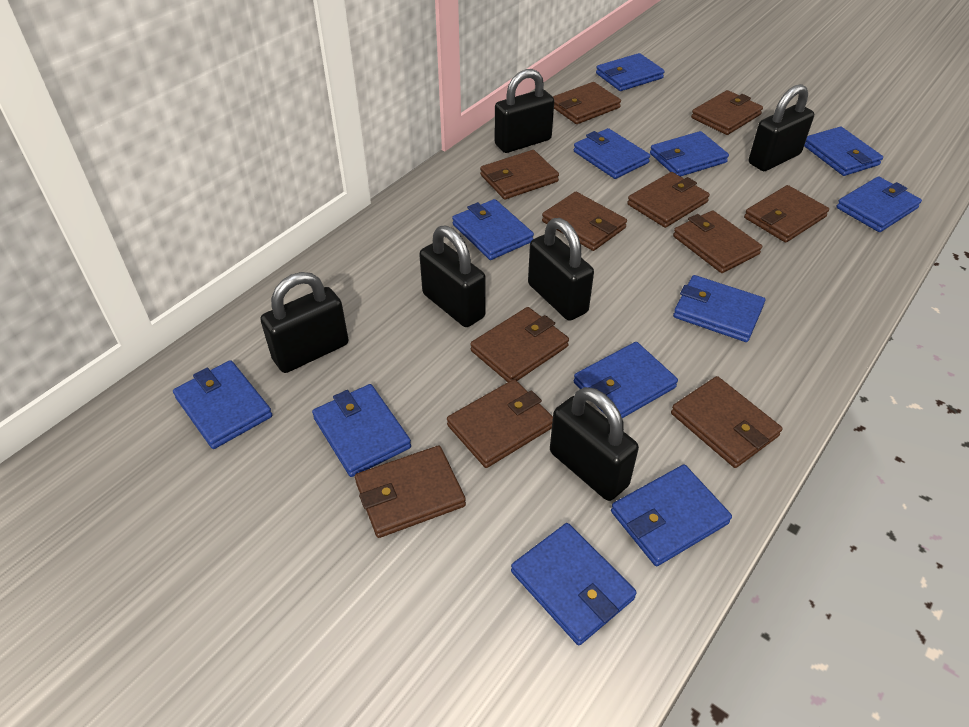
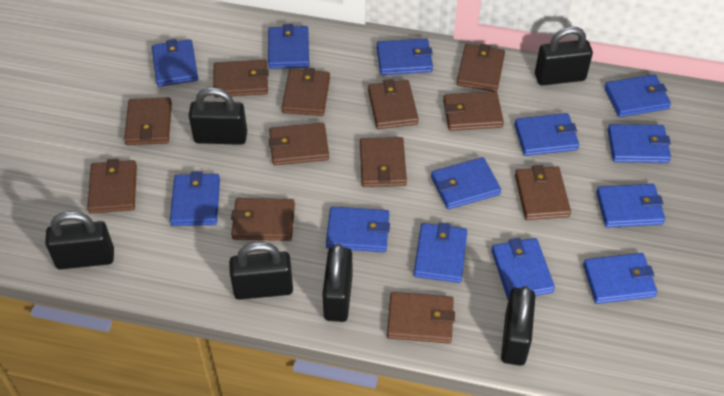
blue wallet: [173,360,272,449] [312,384,411,477] [452,199,534,260] [511,523,637,645] [574,128,650,179] [574,342,678,418] [596,53,665,91] [611,464,732,566] [650,131,729,177] [673,275,765,342] [804,127,883,176] [836,176,922,232] = 12 -> [152,39,198,87] [170,171,220,226] [268,24,309,69] [326,206,390,252] [377,38,433,75] [414,222,467,283] [431,157,501,209] [491,238,555,300] [514,113,579,156] [583,253,657,304] [596,184,665,228] [604,74,671,117] [608,124,671,163] = 13
brown wallet: [355,446,466,538] [447,379,553,468] [471,307,569,382] [480,150,559,200] [542,192,627,251] [553,82,621,124] [627,172,710,228] [671,376,782,468] [673,210,762,273] [691,90,763,135] [744,185,829,243] = 11 -> [87,159,137,214] [124,97,172,145] [213,60,269,97] [231,198,295,241] [269,123,329,165] [282,68,330,116] [360,137,407,187] [368,79,419,129] [387,292,455,343] [443,91,504,131] [457,44,505,92] [515,165,571,220] = 12

